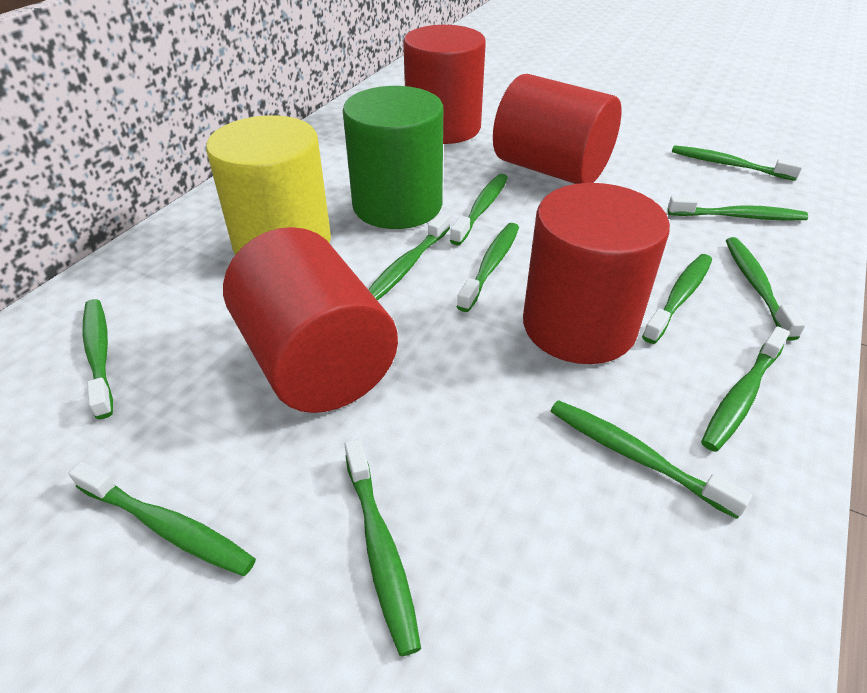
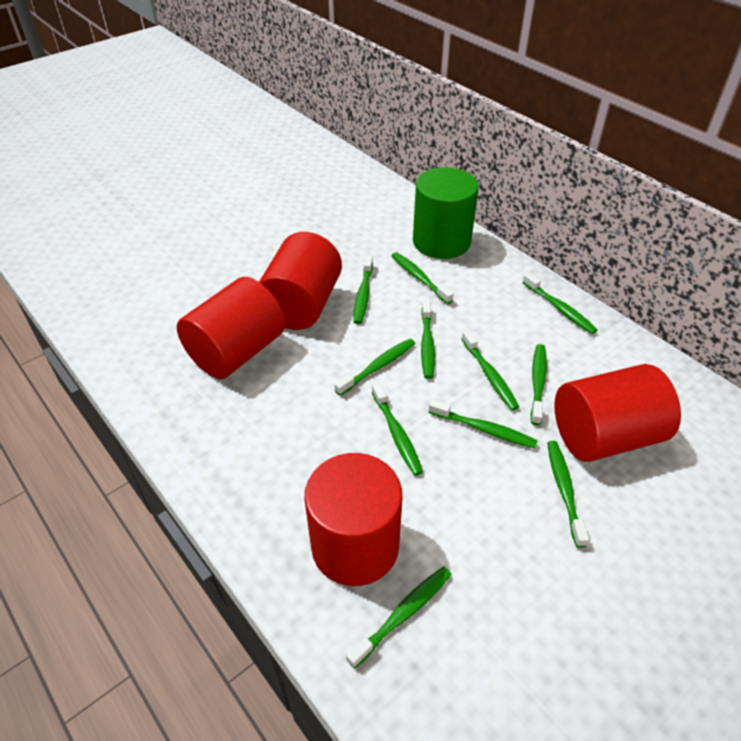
green toothbrush: [68,462,256,576] [82,299,113,419] [345,439,421,656] [368,213,450,301] [450,174,508,245] [457,223,519,312] [551,400,752,519] [642,254,712,344] [667,196,808,221] [672,145,803,181] [701,326,790,452] [726,237,806,341] = 12 -> [335,339,415,396] [346,567,452,669] [353,255,373,324] [372,383,423,476] [391,252,454,304] [421,300,435,379] [429,399,538,449] [461,330,519,410] [522,273,597,334] [531,344,547,425] [547,441,589,548] = 11
yellow cylinder: [206,115,331,255] = 1 -> none = 0

